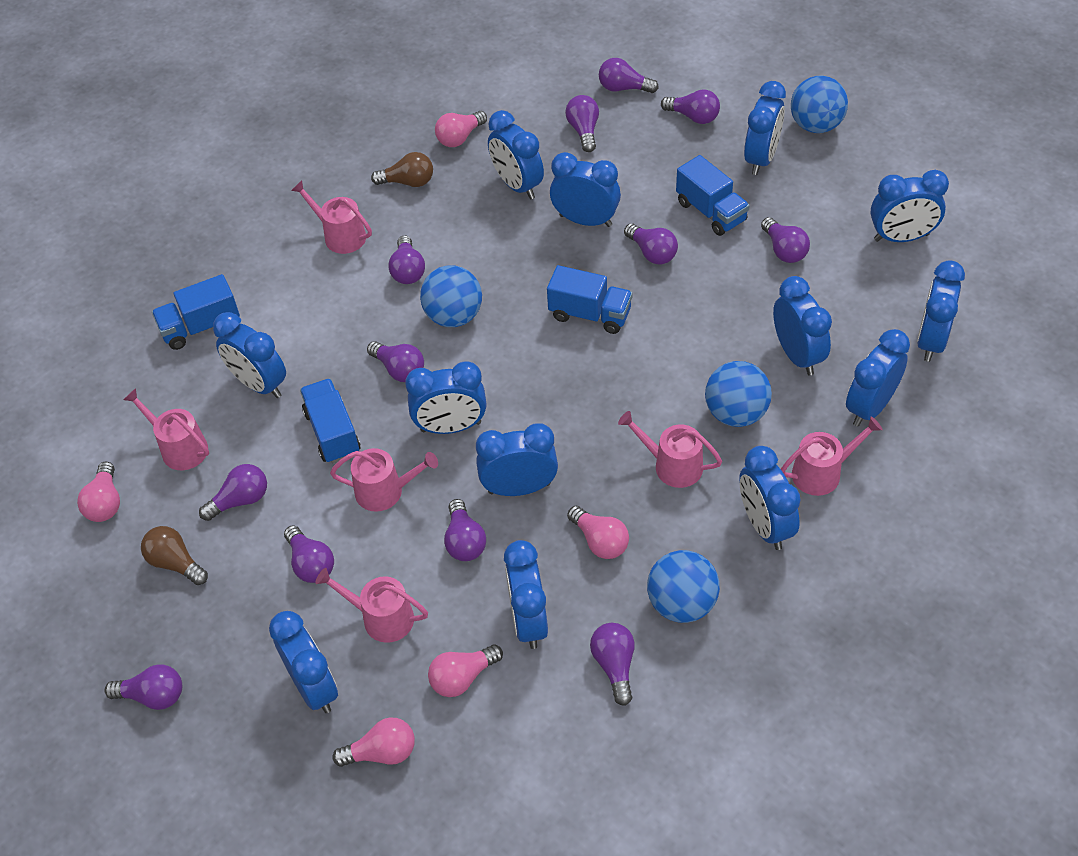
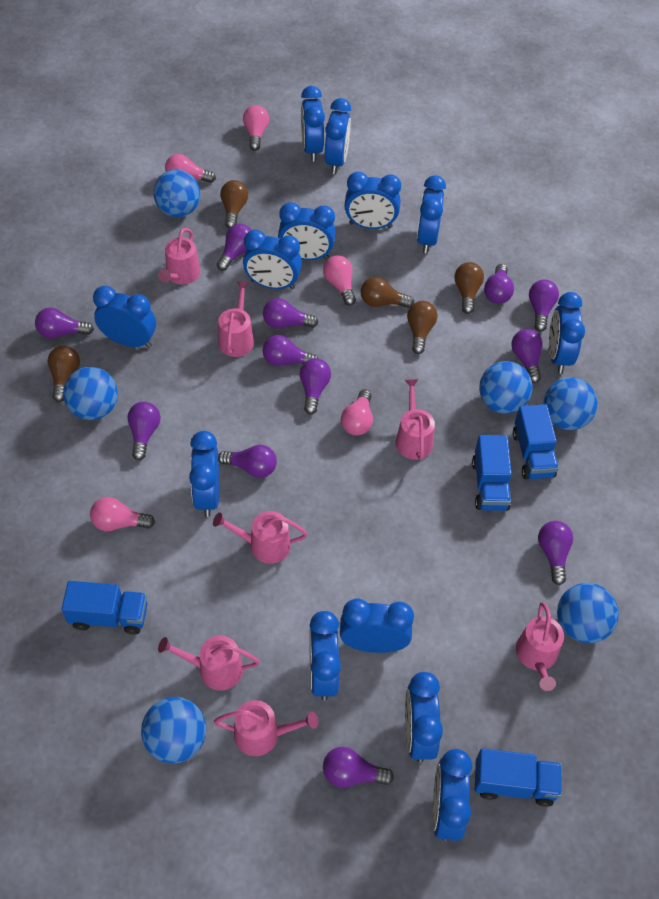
blue ball: [420,265,482,327] [647,550,720,623] [705,361,772,427] [791,75,848,133] = 4 -> [63,367,118,420] [141,697,206,763] [153,169,200,217] [479,361,533,414] [543,377,598,430] [557,583,619,643] = 6
brown light bulb: [141,526,208,585] [371,152,433,187] = 2 -> [48,346,80,402] [220,180,248,228] [361,277,414,308] [407,301,437,354] [454,262,484,314] = 5
pink watering can: [123,388,209,470] [291,180,372,254] [315,568,428,643] [330,448,438,512] [618,411,722,488] [781,417,883,496] = 6 -> [158,228,200,284] [158,636,260,691] [213,511,307,564] [214,700,318,756] [218,281,254,357] [395,379,435,460] [516,602,564,691] = 7

